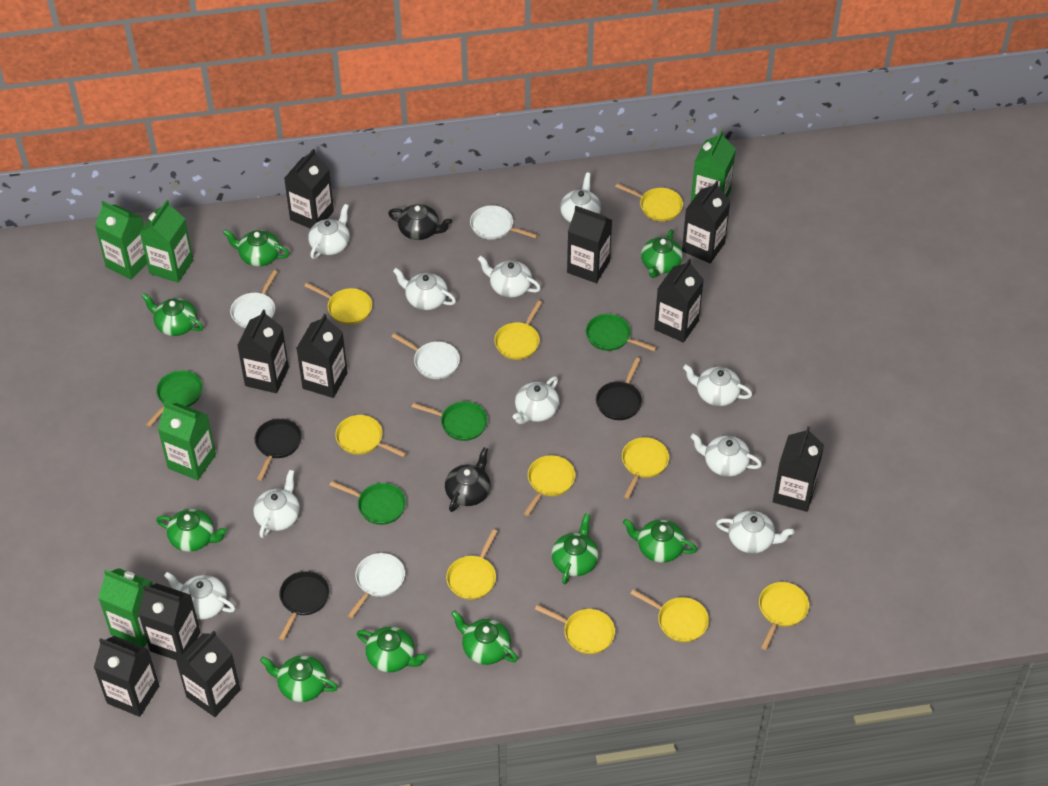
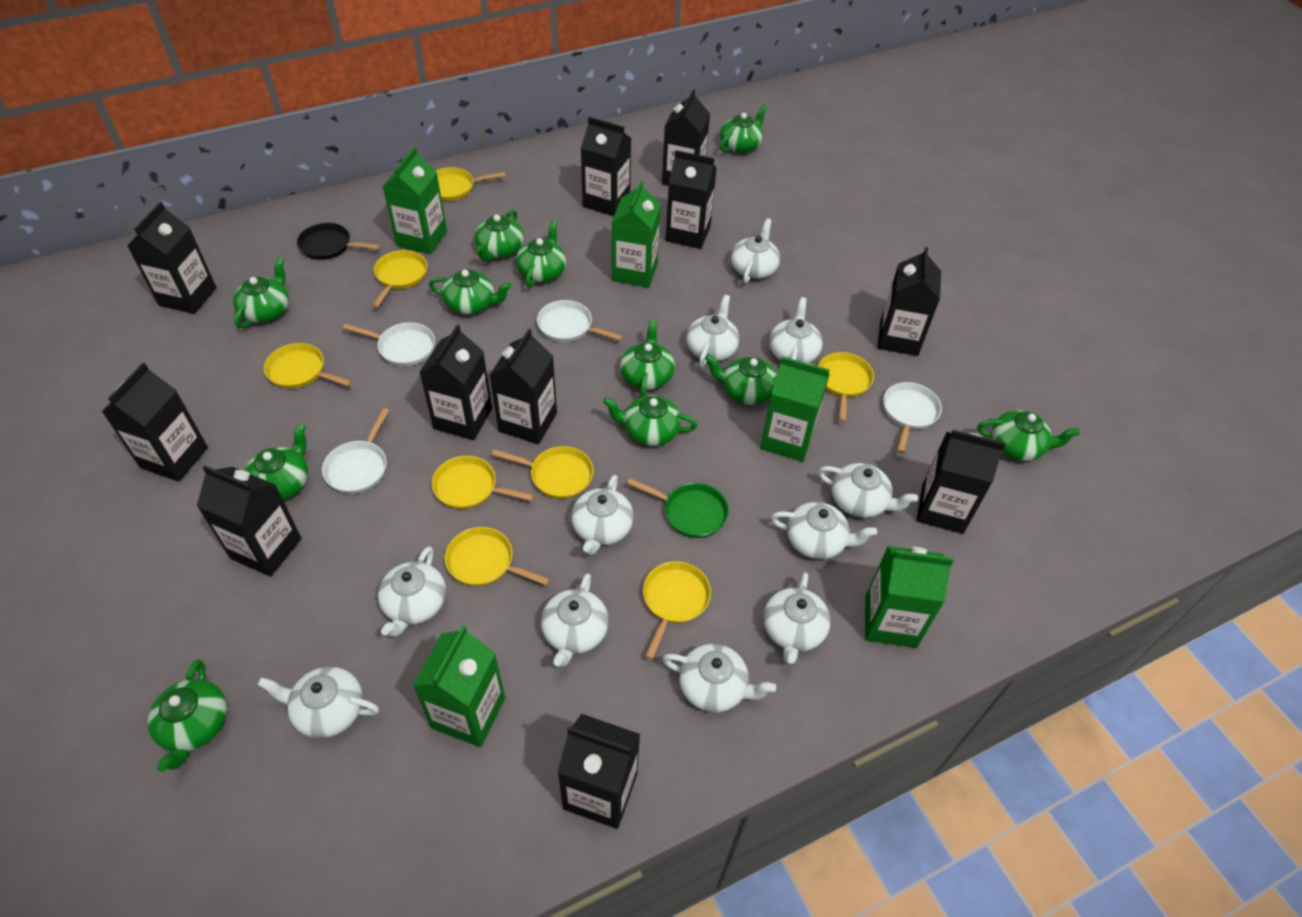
black carton: [94,636,159,717] [138,583,200,660] [176,630,241,717] [237,310,289,393] [284,149,334,229] [296,314,347,398] [567,206,612,283] [654,259,704,343] [682,181,731,263] [773,427,824,512] = 10 -> [102,363,208,482] [127,202,216,314] [197,465,302,577] [419,325,492,440] [490,329,557,444] [558,714,640,829] [581,117,631,216] [662,89,710,186] [666,150,717,249] [877,247,941,356] [916,430,1005,534] = 11
black pan: [255,418,302,481] [279,571,330,640] [596,358,642,420] = 3 -> [297,223,381,260] = 1
black teapot: [388,204,452,240] [445,447,491,512] = 2 -> none = 0
green pan: [146,370,203,427] [330,481,406,525] [412,401,488,441] [586,314,657,351] = 4 -> [627,478,729,538] = 1
green teapot: [141,293,203,336] [156,509,227,552] [223,229,290,267] [260,655,338,702] [356,626,428,673] [451,610,518,665] [552,513,599,584] [623,519,697,563] [641,229,683,278] = 9 -> [148,659,227,772] [233,257,289,328] [244,423,308,500] [429,269,511,314] [474,209,524,261] [516,220,566,287] [603,395,697,446] [620,319,675,397] [705,354,777,405] [720,105,767,153] [978,410,1080,461] = 11
white teapot: [164,572,235,620] [253,470,300,538] [308,204,350,259] [393,268,456,310] [478,255,541,298] [513,376,559,424] [560,172,601,223] [683,364,752,406] [690,433,762,477] [716,511,794,554] = 10 -> [257,666,379,738] [378,546,446,637] [541,573,609,667] [571,475,634,555] [662,644,776,712] [686,295,739,368] [731,218,780,283] [763,572,830,664] [769,297,823,363] [771,502,877,559] [818,463,918,518] = 11
yellow pan: [304,283,372,325] [335,415,407,457] [446,529,498,600] [494,300,542,360] [524,455,575,516] [535,605,615,654] [615,183,683,221] [622,437,669,499] [630,589,709,642] [759,582,809,650] = 10 -> [264,343,352,389] [372,250,427,308] [432,456,534,509] [436,167,506,201] [445,527,550,586] [492,446,594,499] [643,561,711,660] [818,352,874,422] = 8

